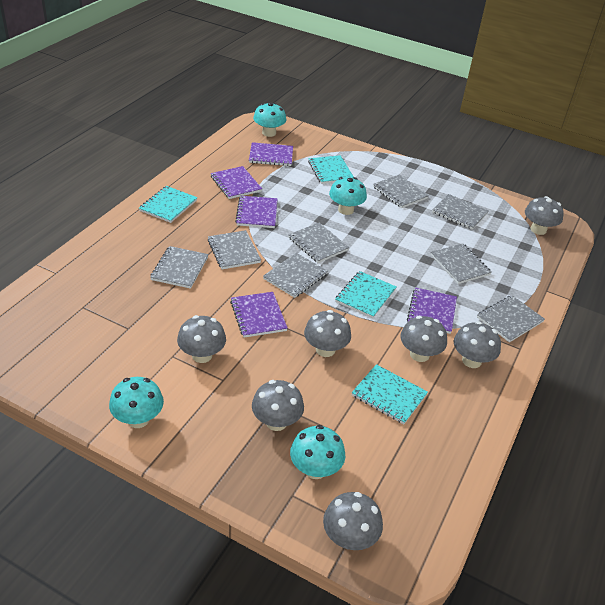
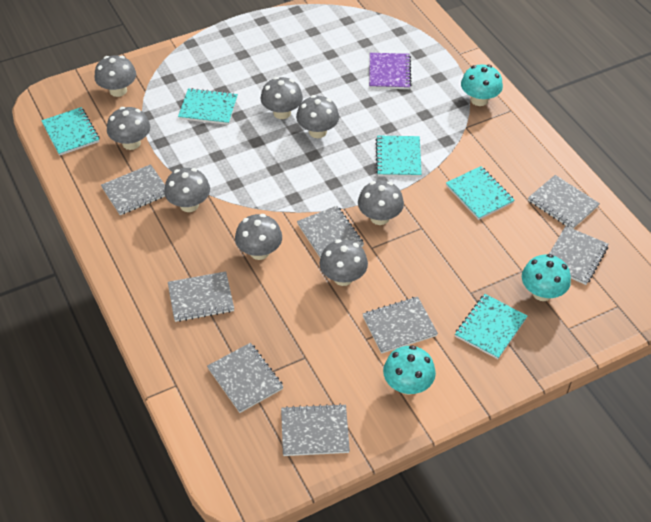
grey mushroom: [177,315,226,363] [252,380,304,431] [304,310,351,357] [323,492,383,550] [400,316,447,362] [454,321,501,368] [525,196,563,235] = 7 -> [94,55,136,97] [107,107,151,150] [164,168,210,212] [235,214,282,260] [261,77,303,119] [296,95,339,138] [320,239,368,286] [358,180,404,225] = 8
purple notebook: [211,166,262,199] [230,292,288,338] [235,196,278,228] [249,142,293,166] [407,287,457,334] = 5 -> [369,53,411,89] = 1
turquoise mushroom: [109,377,164,428] [253,102,286,137] [290,425,345,479] [329,177,367,215] = 4 -> [383,345,436,395] [461,64,503,106] [522,254,571,301] = 3
turquoise notebook: [139,186,198,223] [308,155,354,184] [335,271,396,318] [352,364,428,424] = 4 -> [41,107,99,156] [178,88,238,125] [376,135,422,177] [446,166,515,220] [455,294,527,359] = 5

